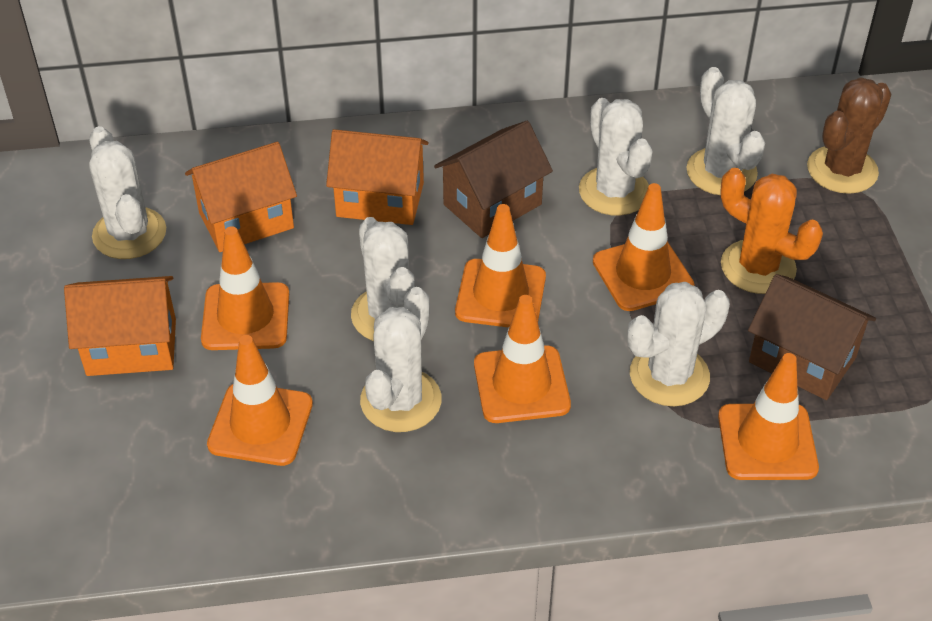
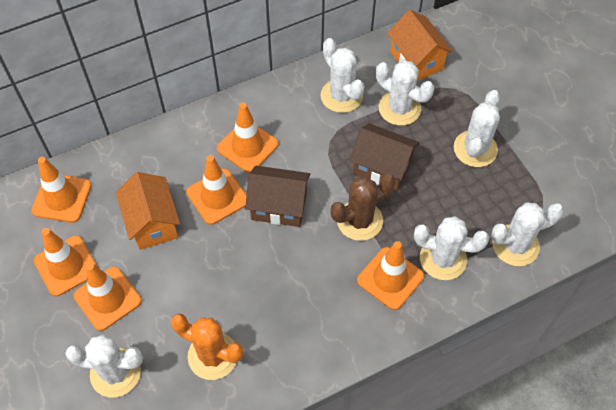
orange house: [64,276,176,376] [185,142,297,252] [326,129,429,225] = 3 -> [116,172,180,250] [387,10,453,81] = 2

